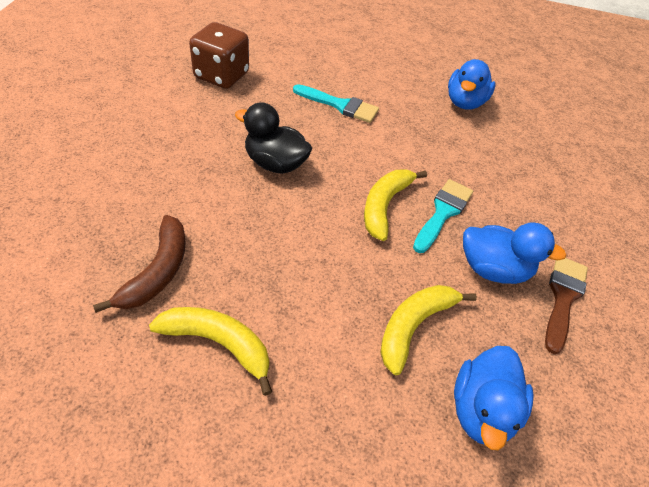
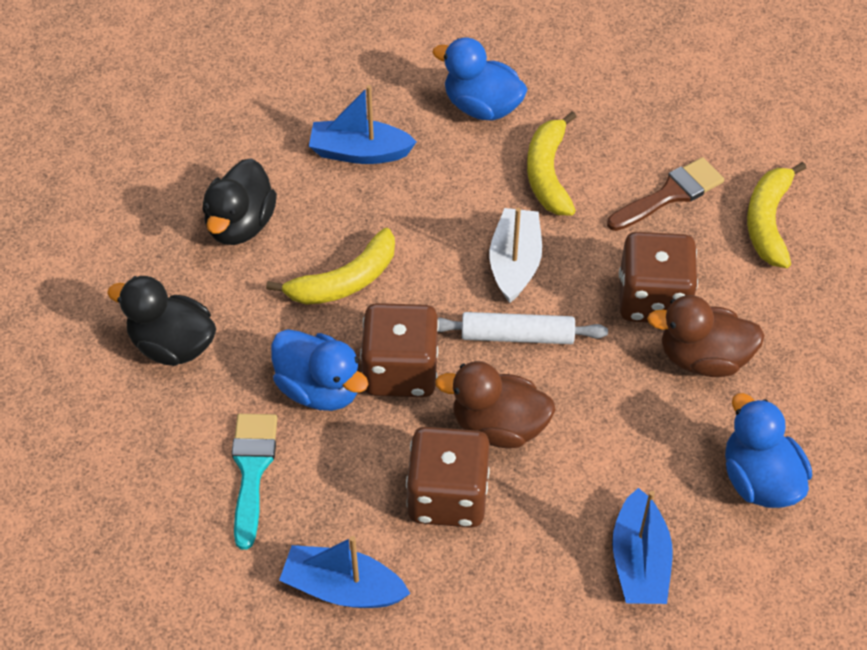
black duck: [235,102,312,174] = 1 -> [107,276,216,366] [202,158,277,245] = 2
blue boat: none = 0 -> [279,536,411,608] [309,85,417,164] [612,488,673,604] = 3
brown banana: [93,215,186,313] = 1 -> none = 0
brown dice: [189,22,249,89] = 1 -> [360,303,439,397] [406,427,490,528] [619,232,698,323] = 3
brown duck: none = 0 -> [435,361,556,448] [647,295,765,377] = 2
turquoise brush: [293,84,379,123] [413,179,473,253] = 2 -> [231,414,278,550] = 1
white boat: none = 0 -> [489,208,542,303] = 1
white rolling pin: none = 0 -> [438,312,608,344] = 1

